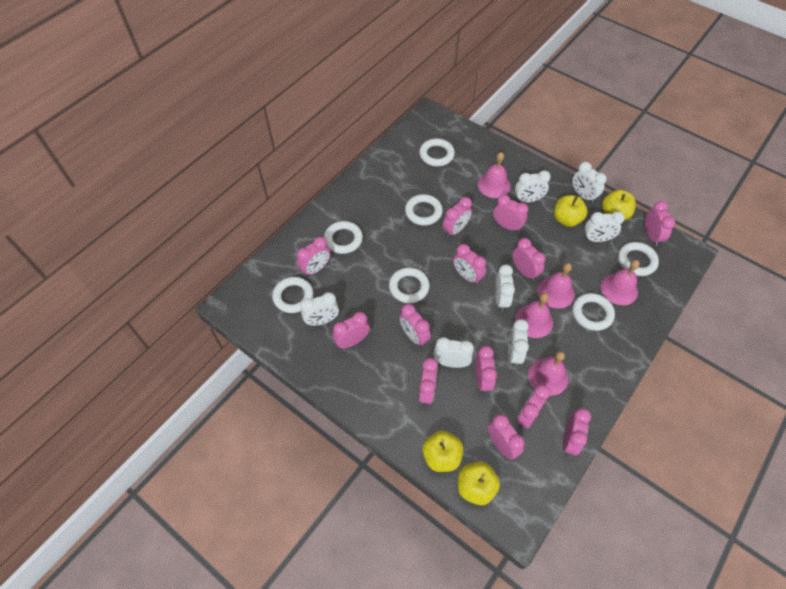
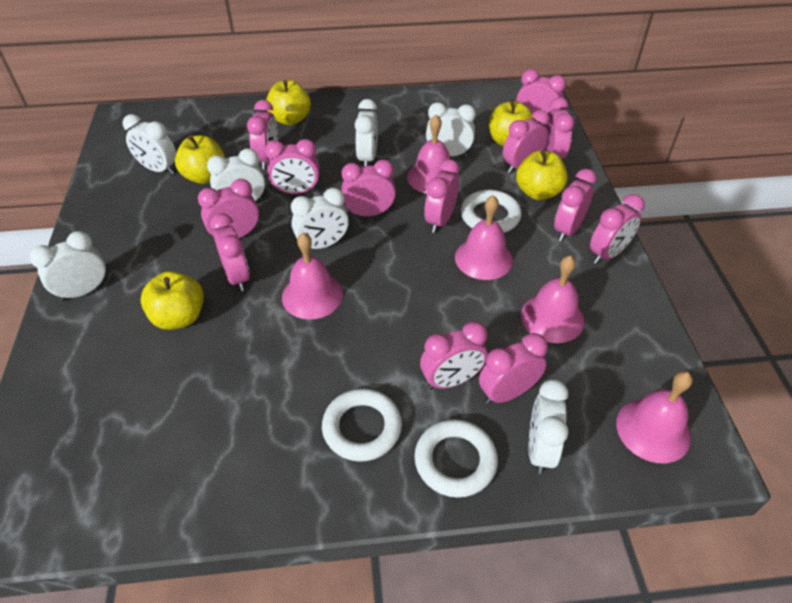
white ring: [272,277,314,313] [324,221,363,254] [389,267,430,303] [405,194,443,226] [419,139,455,166] [572,293,615,331] [618,242,659,276] = 7 -> [322,389,402,462] [414,419,498,498] [461,190,521,233] = 3
yellow apple: [422,430,463,472] [458,462,500,505] [554,195,587,227] [602,190,636,220] = 4 -> [140,271,204,330] [175,135,225,184] [266,80,311,125] [489,99,535,146] [516,150,568,200] = 5

